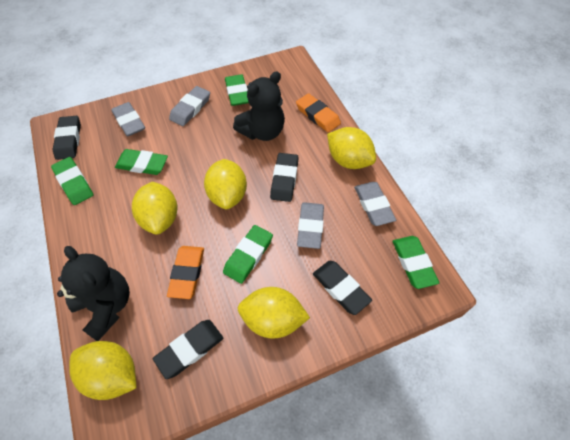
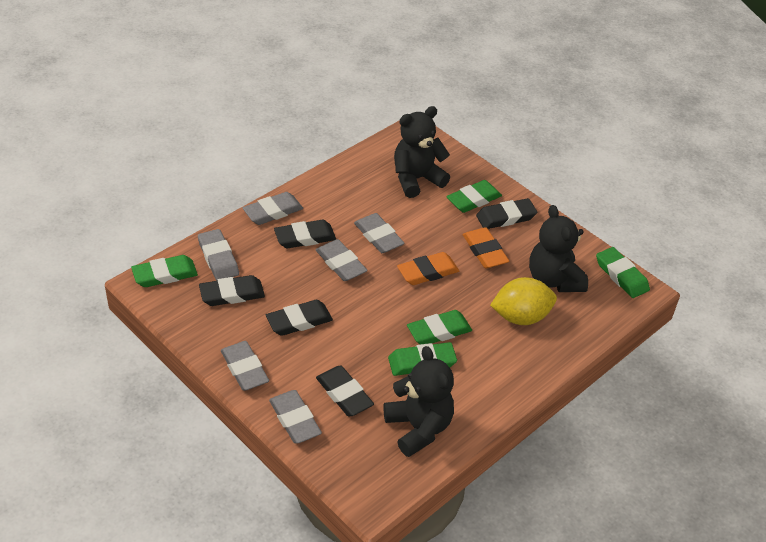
black eraser: [53,116,81,160] [153,320,223,379] [270,153,298,202] [313,261,372,315] = 4 -> [199,275,265,306] [266,300,333,336] [274,220,336,248] [316,366,374,416] [476,198,537,229] = 5
black teddy bear: [57,246,130,341] [233,71,285,141] = 2 -> [383,346,454,457] [394,106,450,198] [529,205,588,292] = 3
grey eraser: [111,102,145,136] [169,86,210,126] [297,202,324,249] [354,182,396,226] = 4 -> [198,229,239,281] [221,341,269,391] [243,192,303,225] [269,390,322,443] [316,239,368,281] [354,213,405,253] = 6
yellow lemon: [69,341,136,400] [132,182,178,235] [204,159,247,209] [238,287,310,339] [327,127,376,169] = 5 -> [490,277,557,325] = 1

